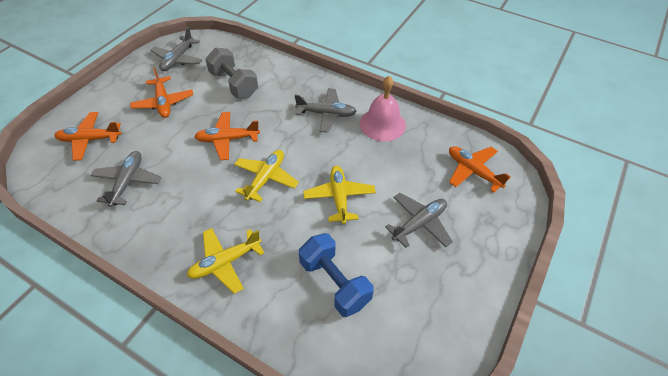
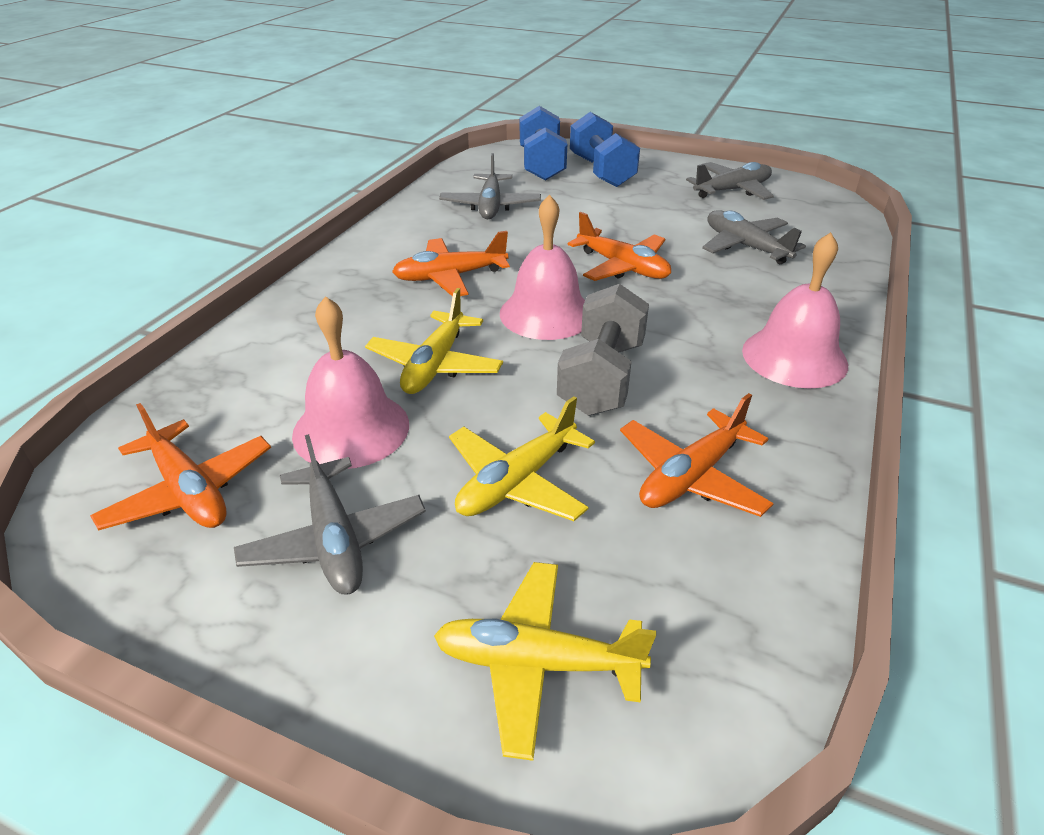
blue dumbbell: [299,233,373,317] = 1 -> [520,106,567,181] [570,112,640,187] = 2
pink bell: [360,76,406,141] = 1 -> [292,296,409,469] [500,194,585,340] [742,232,848,388] = 3

